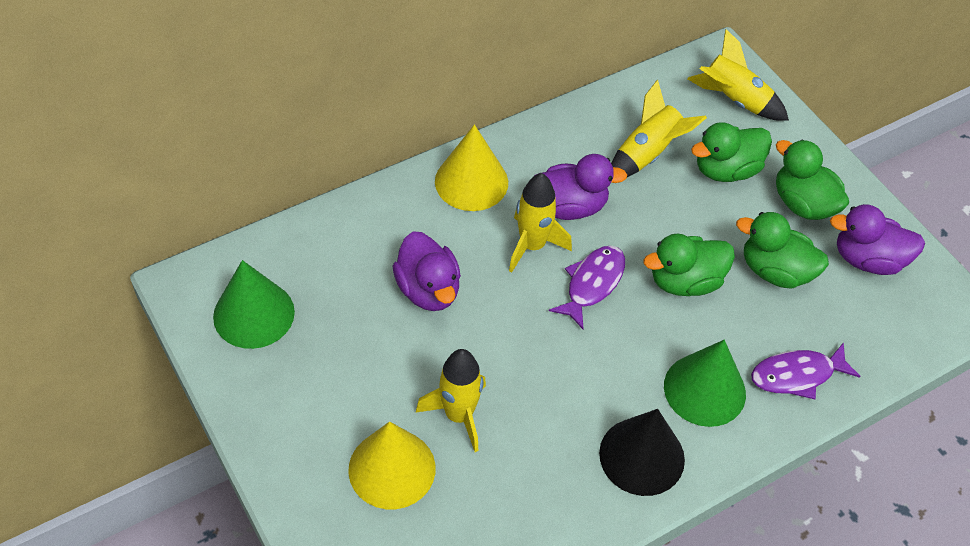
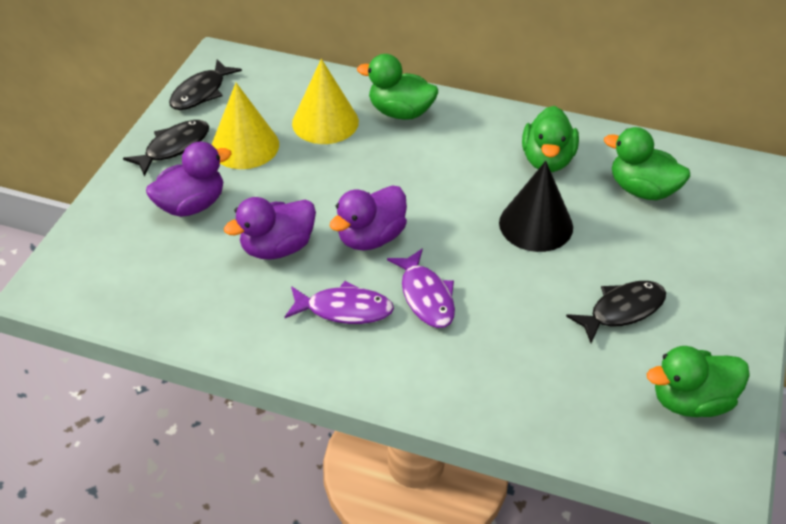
black fish: none = 0 -> [123,120,209,176] [169,59,242,110] [566,281,666,343] = 3
green cone: [213,260,295,349] [664,340,746,427] = 2 -> none = 0
yellow rocket: [416,349,486,452] [509,173,572,273] [611,80,707,177] [687,29,789,121] = 4 -> none = 0

